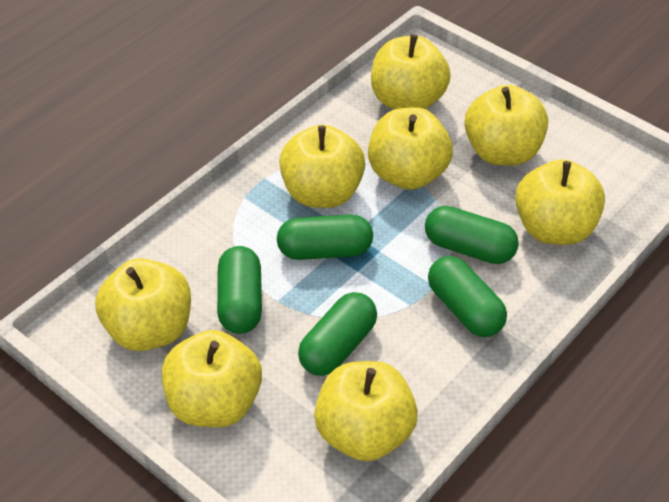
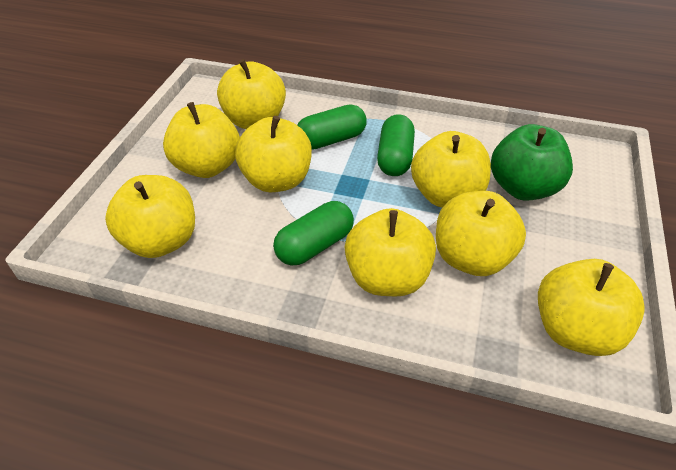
green apple: none = 0 -> [491,124,573,201] = 1
green capsule: [217,246,262,334] [277,215,373,260] [298,292,377,376] [425,206,519,264] [428,256,507,337] = 5 -> [273,201,354,266] [297,104,367,150] [377,114,415,176] = 3

